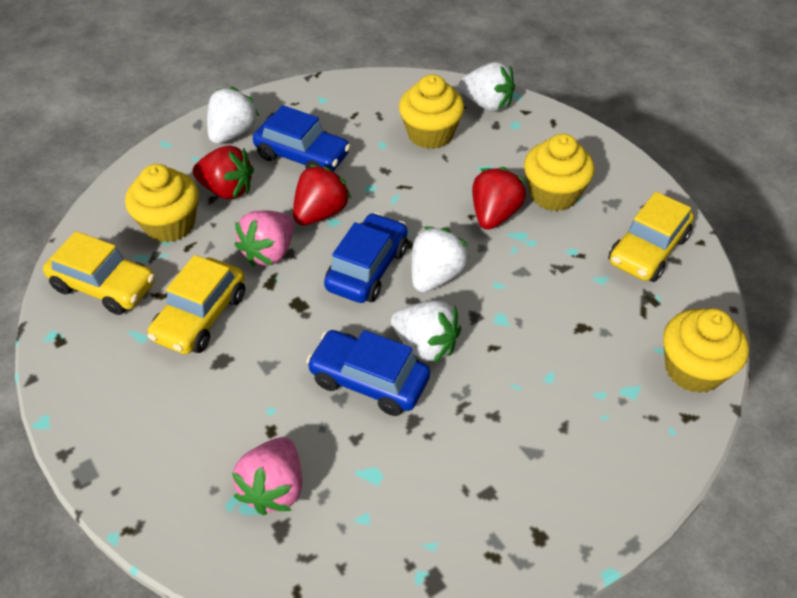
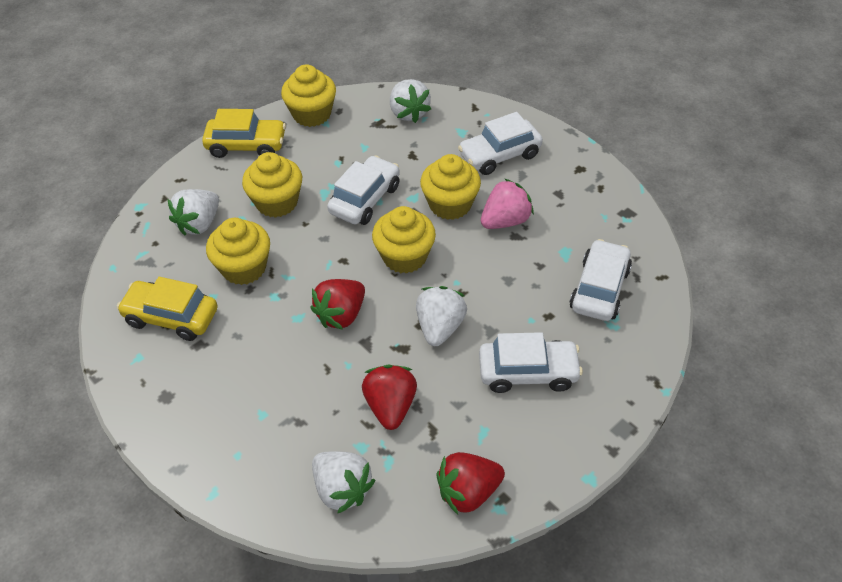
blue car: [253,105,351,171] [306,330,430,416] [324,213,408,303] = 3 -> none = 0
pink strawberry: [232,437,303,515] [235,210,294,266] = 2 -> [481,179,534,229] = 1
white car: none = 0 -> [327,155,400,225] [458,112,543,175] [479,332,583,393] [570,239,632,321] = 4
yellow car: [43,231,155,315] [147,255,245,354] [608,192,694,282] = 3 -> [117,277,218,341] [202,109,286,158] = 2
yellow cupcake: [125,164,199,243] [399,74,464,149] [524,134,594,211] [663,308,749,393] = 4 -> [206,218,270,285] [242,152,302,218] [281,65,336,127] [372,206,436,274] [420,154,481,220] = 5

